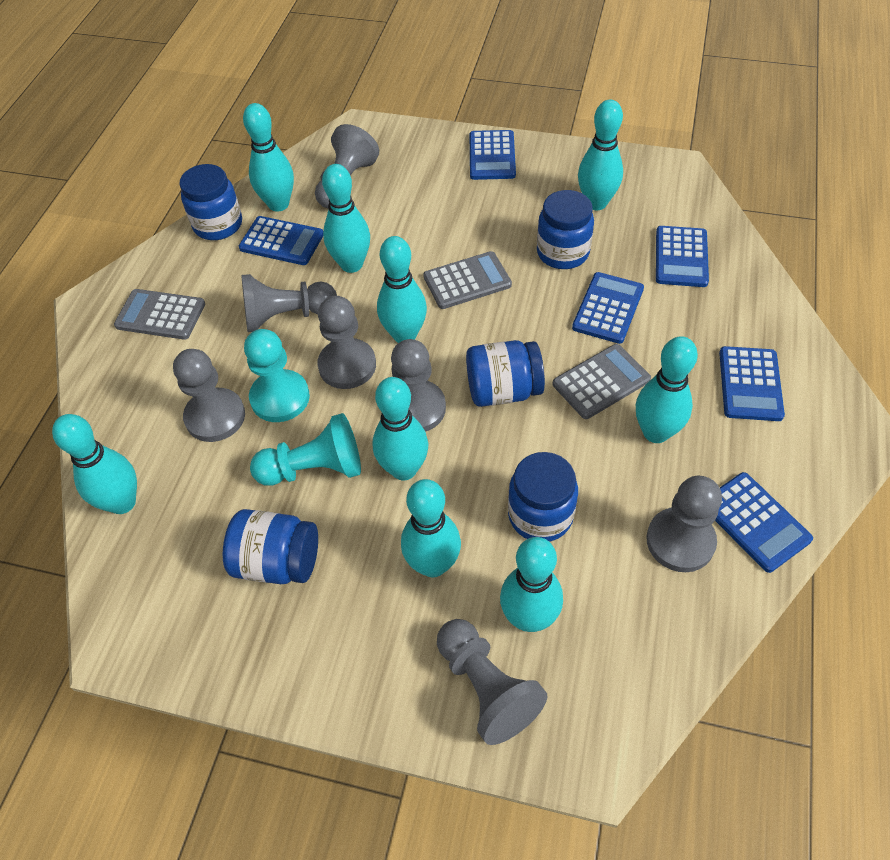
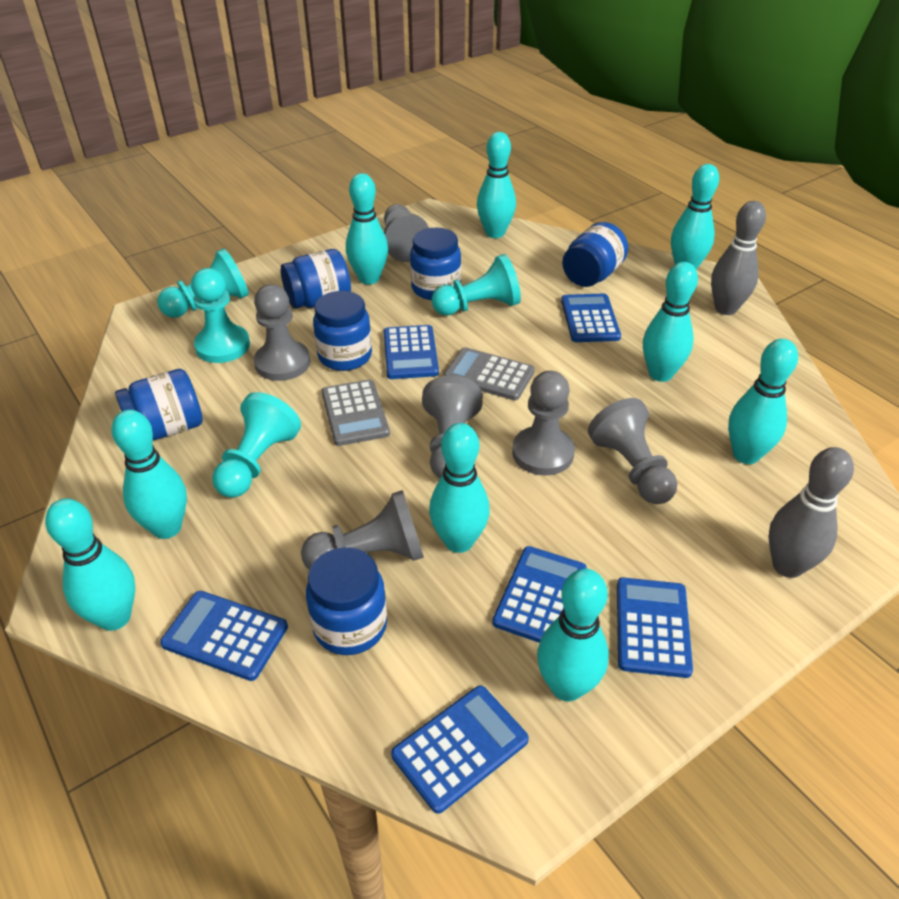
blue jar: [179,164,242,240] [223,509,318,584] [466,340,545,407] [508,452,578,542] [537,190,594,269] = 5 -> [115,369,203,440] [281,249,351,309] [306,547,387,655] [313,291,372,371] [410,228,461,300] [562,222,628,287] = 6
grey bowling pin: none = 0 -> [711,201,766,315] [768,447,854,578] = 2
grey calculator: [114,289,205,340] [423,251,512,309] [553,344,651,419] = 3 -> [322,380,390,446] [444,347,535,400] = 2
grey pawn: [173,349,245,442] [241,274,337,332] [315,124,379,208] [317,296,376,389] [391,339,446,432] [437,619,547,745] [647,476,722,572] = 7 -> [254,284,310,381] [301,490,424,569] [384,204,429,262] [422,376,483,478] [512,371,575,476] [588,398,677,504] = 6
turquoise pawn: [244,329,310,422] [250,413,361,486] = 2 -> [157,248,249,318] [191,268,250,363] [212,392,301,498] [431,254,521,316] = 4

